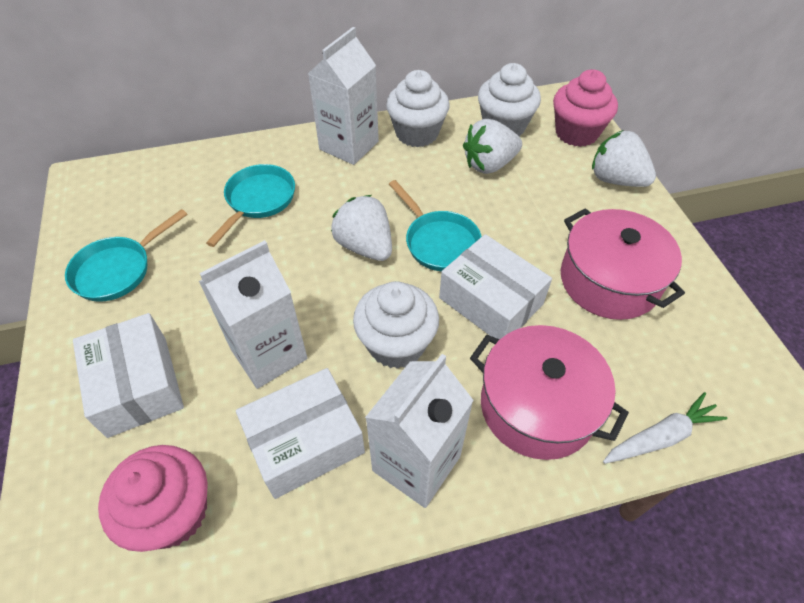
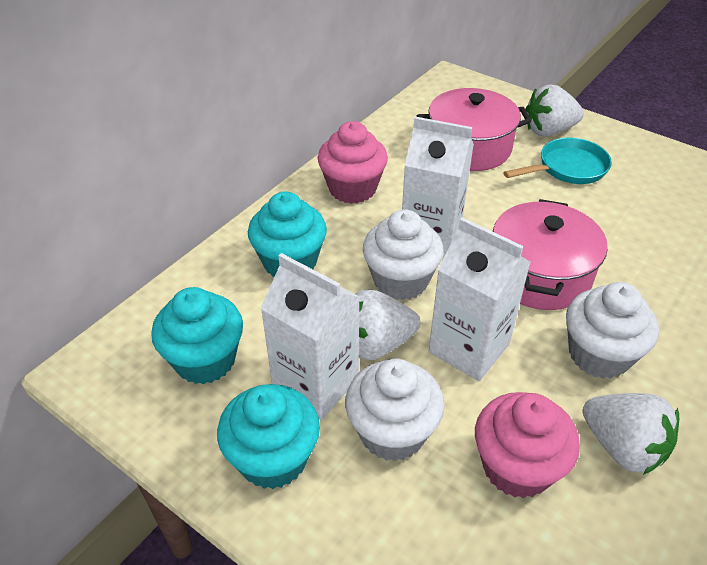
turquoise cupcake: none = 0 -> [151,287,243,384] [217,384,320,489] [248,191,327,277] = 3
turquoise pan: [65,209,187,302] [206,164,295,247] [389,180,482,272] = 3 -> [503,138,612,184] = 1
white box: [73,313,184,438] [236,368,365,499] [439,234,552,340] = 3 -> none = 0
white carrot: [603,392,728,464] = 1 -> none = 0

